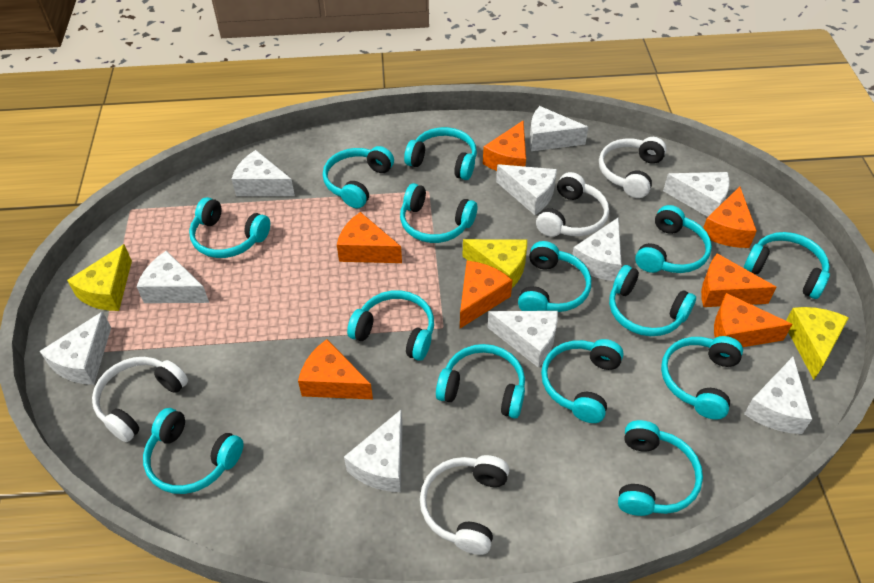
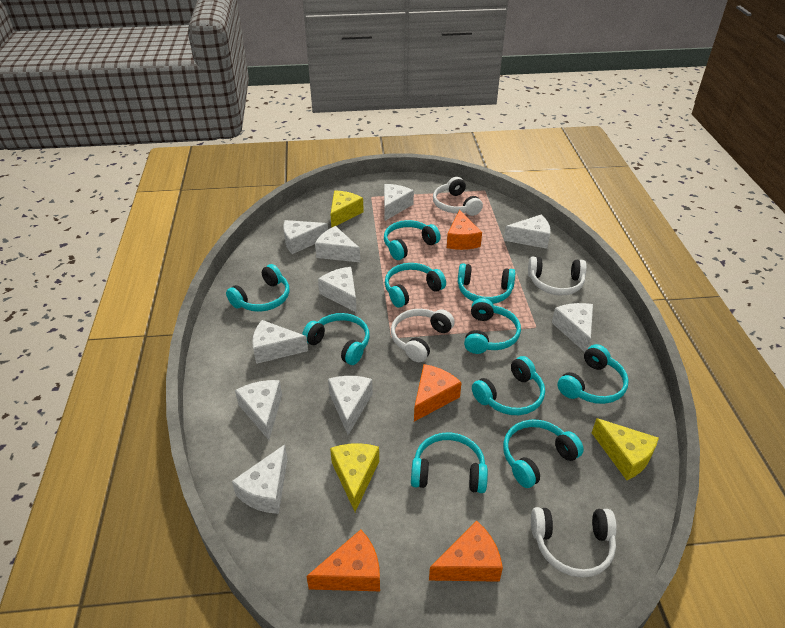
orange cheese: [298,339,373,399] [337,212,402,263] [460,261,513,328] [483,120,526,171] [701,253,777,307] [703,186,757,248] [714,293,792,347] = 7 -> [306,529,380,591] [414,364,462,422] [429,521,503,582] [447,210,482,250] = 4
turquoise headphones: [143,408,244,494] [189,197,270,258] [323,146,394,208] [347,290,434,361] [400,183,477,243] [404,127,477,180] [436,344,525,419] [518,241,591,312] [541,339,624,423] [609,265,696,336] [618,420,703,516] [635,205,712,273] [661,336,743,419] [744,232,830,299] = 14 -> [226,264,290,312] [302,313,370,365] [384,220,441,260] [385,263,446,308] [411,433,488,493] [458,263,516,304] [464,298,521,354] [472,356,545,415] [503,419,584,488] [558,344,629,404] = 10

